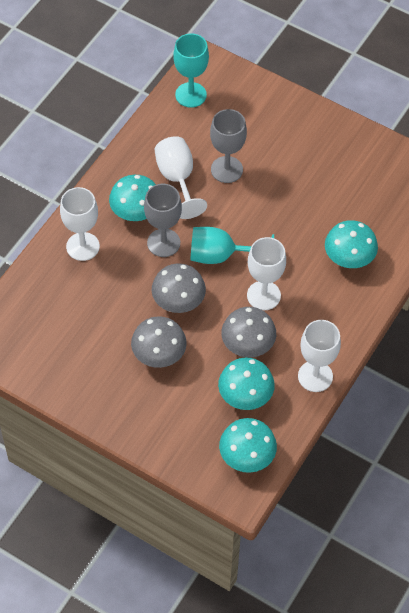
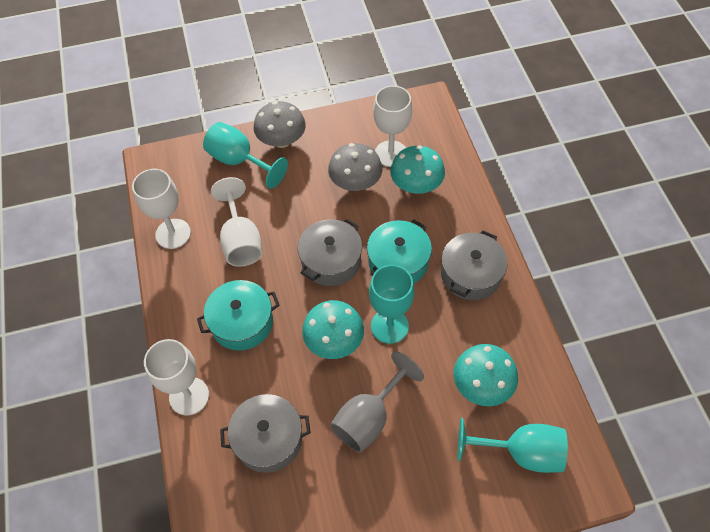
grey goblet: [144,184,182,257] [210,109,247,183] = 2 -> [330,351,424,453] = 1
grey mushroom: [131,316,187,368] [152,263,206,313] [221,307,276,357] = 3 -> [254,101,306,148] [328,143,382,191] = 2
grey pot: none = 0 -> [220,394,311,473] [298,218,362,286] [441,230,508,300] = 3
turquoise goblet: [173,33,209,108] [190,227,274,264] = 2 -> [203,122,288,189] [369,265,414,344] [458,418,568,473] = 3
turquoise mushroom: [109,175,156,221] [218,358,275,410] [219,418,277,473] [325,220,378,268] = 4 -> [302,300,364,359] [390,145,445,194] [453,344,518,406] = 3
turquoise pot: none = 0 -> [197,280,280,351] [367,219,432,284] = 2

